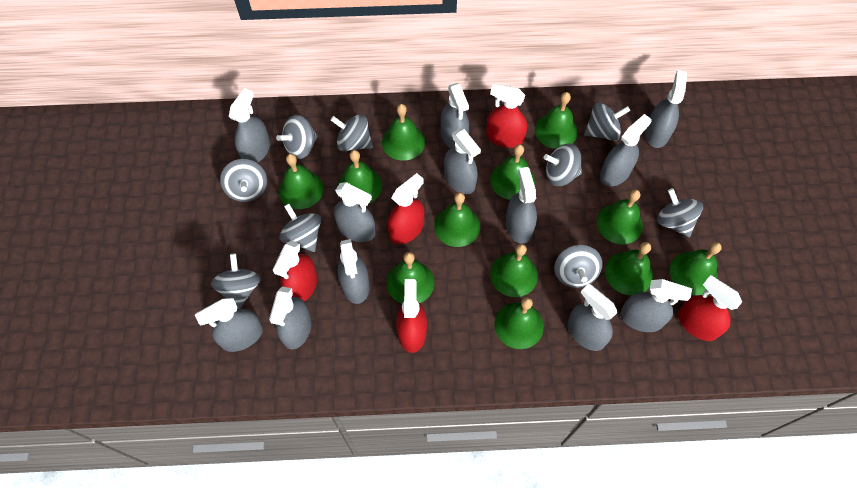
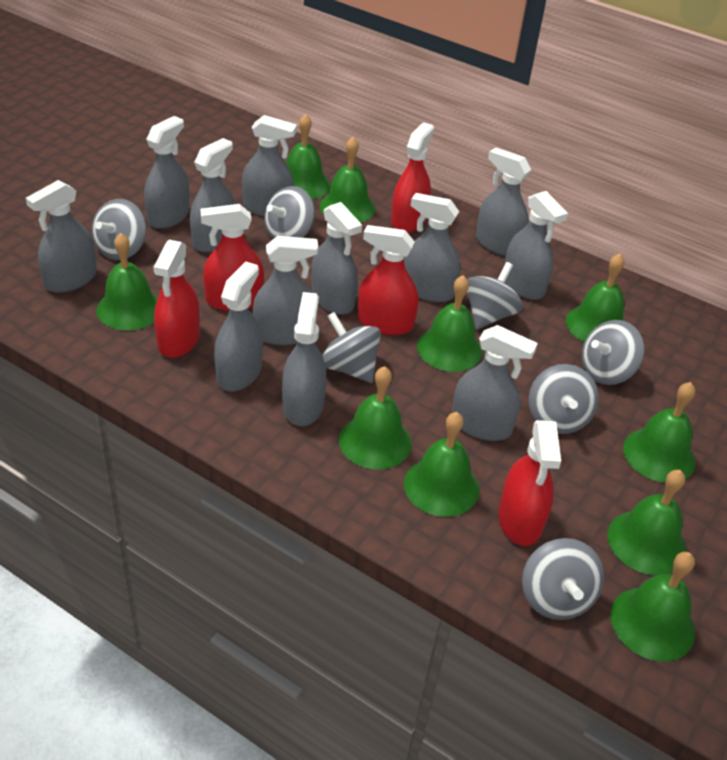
green bell: [279,154,323,209] [338,150,382,203] [382,104,425,161] [387,252,434,304] [434,192,480,247] [490,144,535,200] [490,244,538,297] [494,297,544,349] [535,92,578,149] [597,189,643,244] [605,242,653,295] [670,242,722,295] = 12 -> [96,233,158,331] [286,114,331,199] [320,137,376,223] [339,366,412,470] [404,412,479,517] [417,275,482,372] [566,253,625,342] [607,470,686,575] [610,552,695,662] [623,382,696,483] = 10
grey spinning top: [211,254,261,309] [220,159,267,202] [276,115,318,159] [279,204,321,252] [331,114,373,151] [544,144,582,186] [554,245,602,288] [584,102,630,141] [657,188,703,237] = 9 -> [92,199,146,260] [264,186,315,239] [323,312,381,383] [467,262,523,330] [522,538,604,620] [529,364,599,434] [582,320,644,385] = 7

